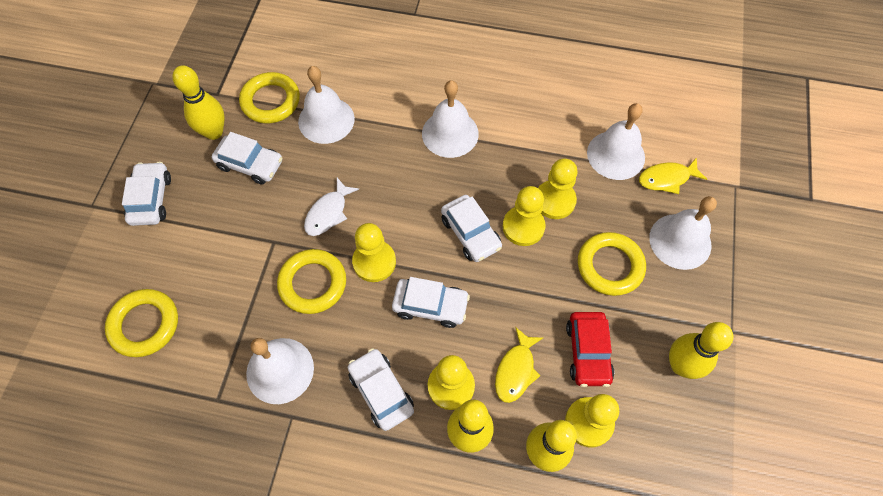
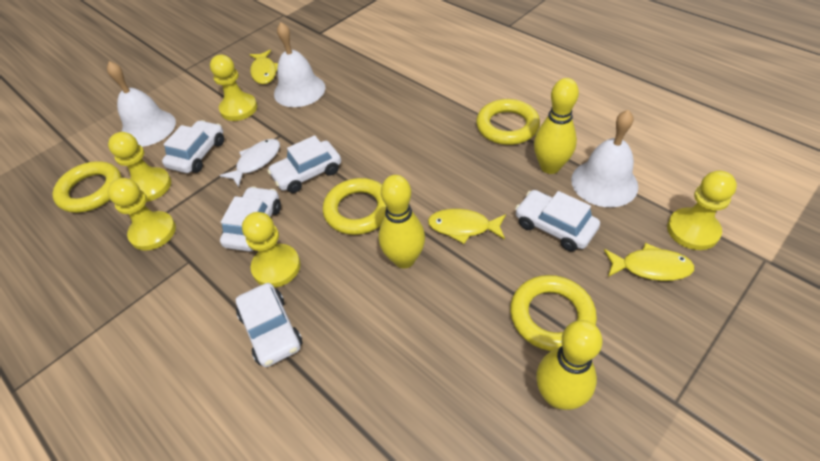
red car: [566,312,614,387] = 1 -> none = 0
white bell: [246,338,314,404] [298,66,355,144] [422,80,479,158] [587,103,645,180] [649,196,717,270] = 5 -> [107,61,176,147] [274,22,326,107] [571,110,638,207] = 3
yellow bowling pin: [172,65,225,140] [447,399,494,453] [526,420,577,472] [669,322,733,379] = 4 -> [378,175,425,268] [534,78,579,174] [536,320,602,410] = 3
yellow fish: [495,327,543,403] [639,157,707,194] = 2 -> [249,50,278,84] [428,209,506,244] [604,243,695,281] = 3

